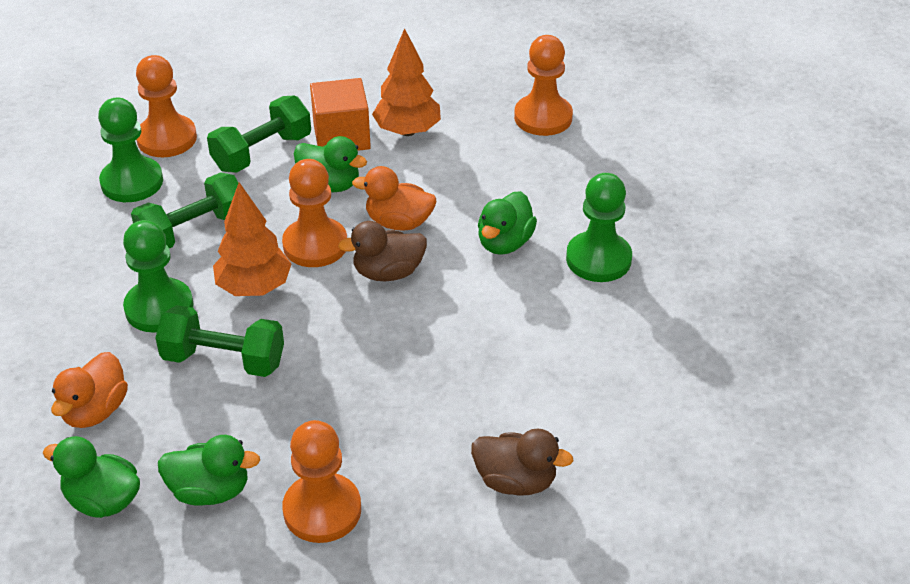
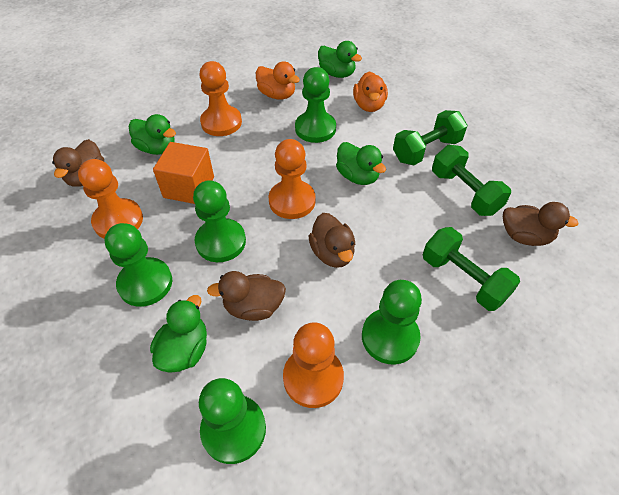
brown duck: [338,221,427,281] [471,429,573,496] = 2 -> [52,139,104,187] [207,271,286,321] [308,213,355,268] [503,202,579,246] = 4
green pawn: [98,98,163,202] [123,220,194,333] [566,173,632,282] = 3 -> [105,223,172,307] [193,180,246,262] [199,378,266,464] [295,67,336,143] [362,280,422,364] = 5
orange tree: [213,182,291,296] [372,28,441,136] = 2 -> none = 0

